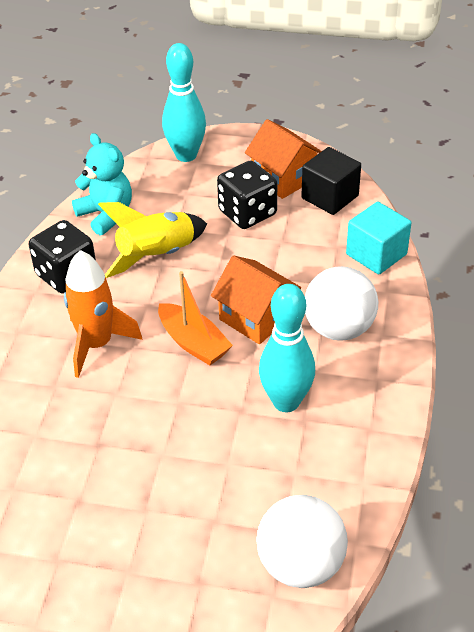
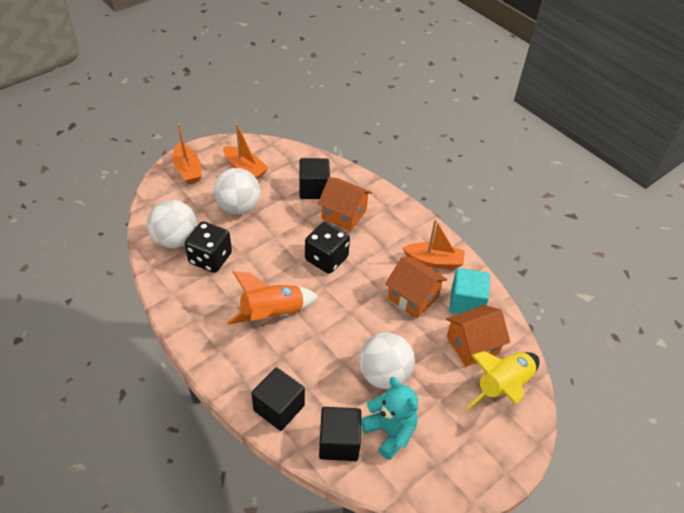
black cube: [301,147,361,215] = 1 -> [251,367,305,431] [300,158,330,199] [319,407,361,461] = 3
orange boat: [158,271,233,365] = 1 -> [172,123,202,184] [223,124,269,180] [403,219,465,269] = 3
orange house: [211,255,301,344] [245,119,322,199] = 2 -> [318,177,372,231] [385,257,447,318] [446,305,510,367] = 3
turquoise bowling pin: [162,43,206,162] [259,284,315,412] = 2 -> none = 0
white ball: [256,495,348,588] [305,266,378,341] = 2 -> [147,200,197,249] [213,168,260,214] [359,333,415,389] = 3

